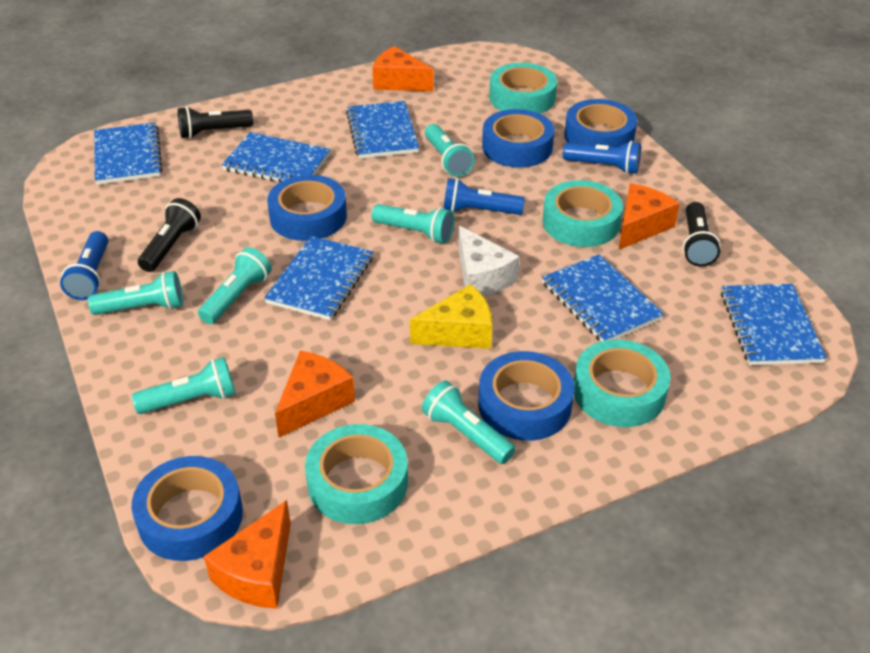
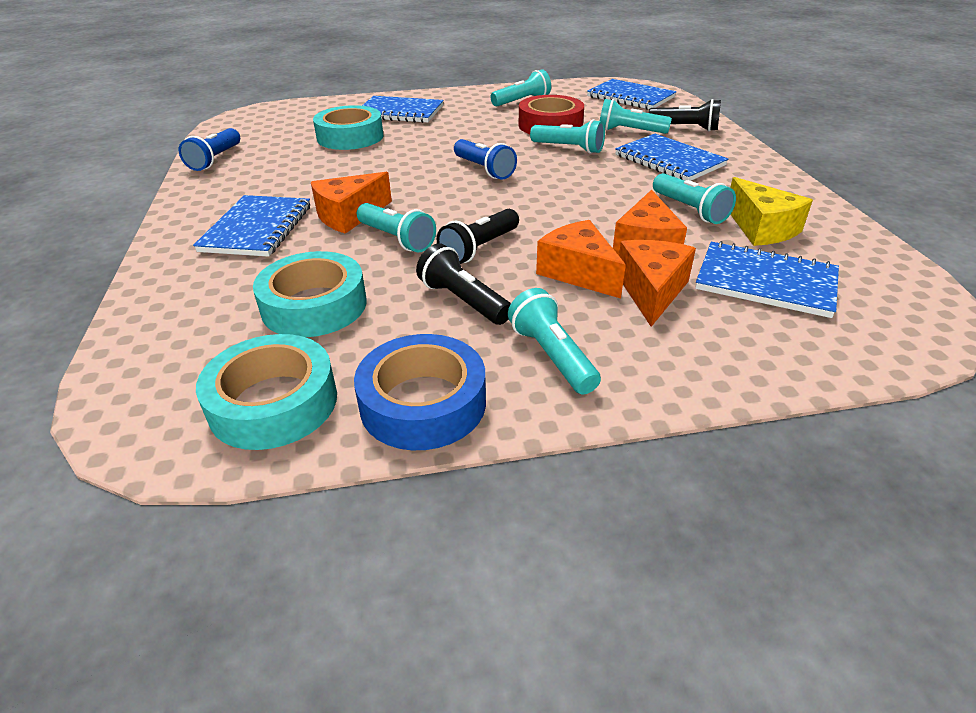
blue flashlight: [60,231,108,300] [444,178,525,215] [563,141,641,174] = 3 -> [179,128,240,171] [454,139,517,180] = 2
blue notebook: [94,122,163,185] [221,132,331,182] [264,236,373,320] [346,101,419,159] [542,254,664,341] [721,284,827,365] = 6 -> [193,195,310,257] [362,96,444,123] [587,79,677,110] [615,134,728,181] [695,241,839,318] = 5
blue tape: [132,456,243,561] [267,175,347,241] [478,351,575,441] [482,109,554,168] [565,99,637,147] = 5 -> [354,334,486,450] = 1
red tape: none = 0 -> [519,95,584,134] = 1
turquoise tape: [305,424,408,524] [489,63,557,114] [542,180,623,247] [574,339,671,427] = 4 -> [196,334,337,450] [253,251,367,337] [313,105,384,150] = 3
white cheese: [458,226,520,296] = 1 -> none = 0

